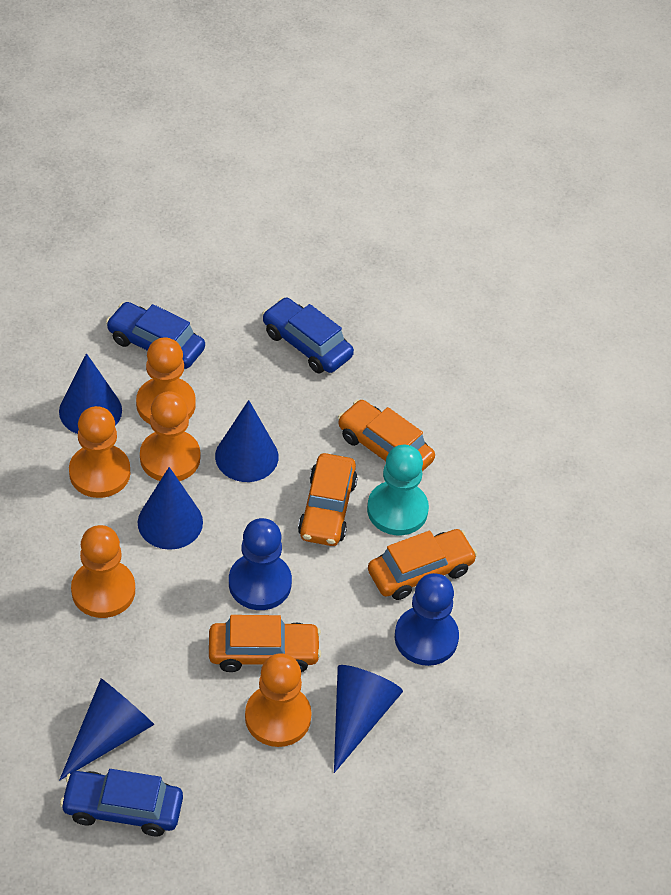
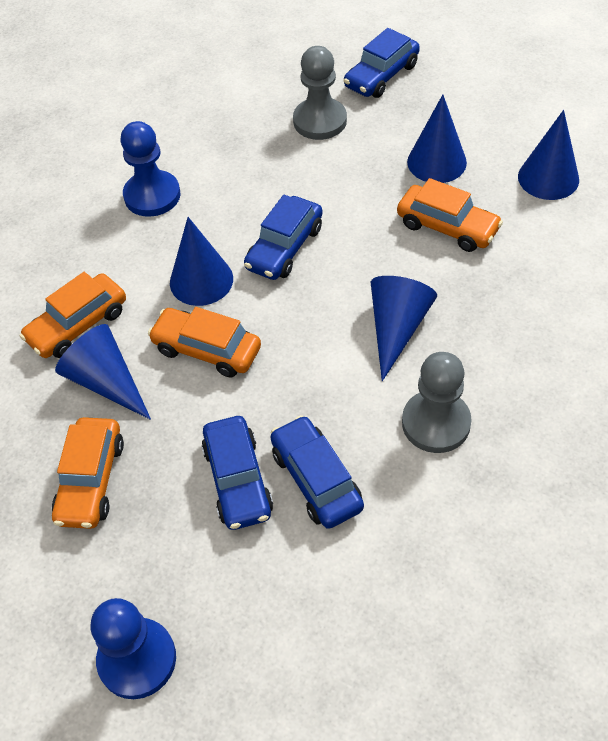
blue car: [60,769,183,837] [106,302,205,369] [262,297,354,373] = 3 -> [202,416,273,530] [244,195,323,280] [271,415,364,529] [343,28,420,98] = 4
grey pawn: none = 0 -> [293,46,347,140] [402,352,472,453] = 2
orange pawn: [69,406,130,498] [71,525,135,618] [136,337,196,424] [140,391,200,481] [245,653,312,747] = 5 -> none = 0
turquoise pawn: [367,445,429,535] = 1 -> none = 0

